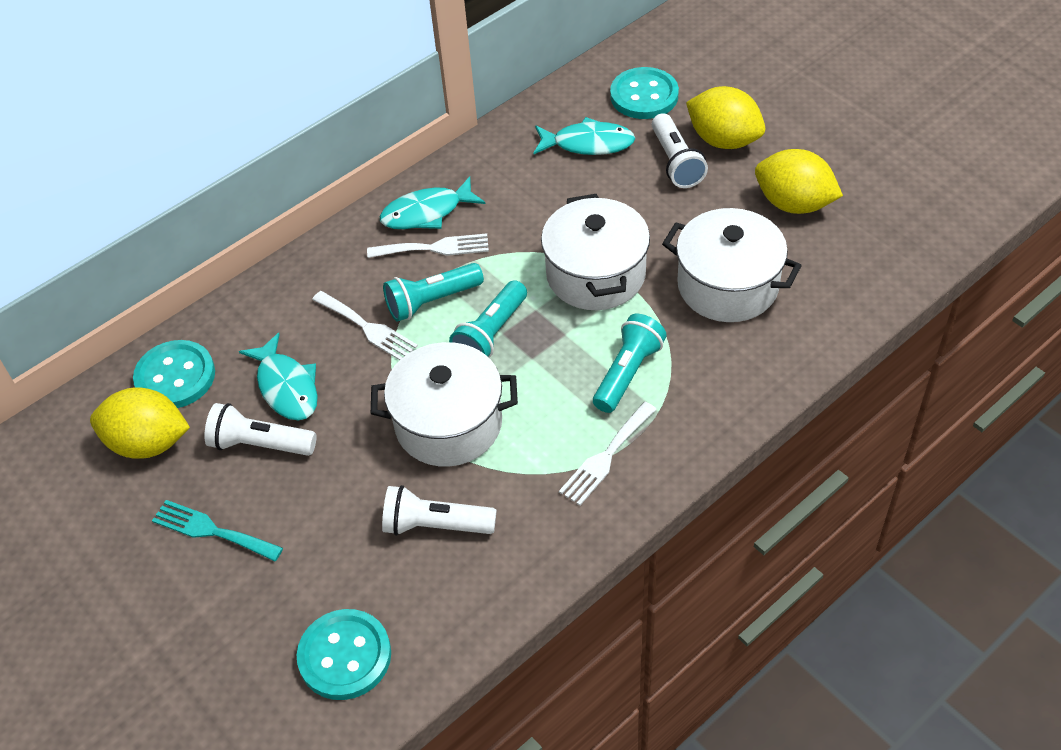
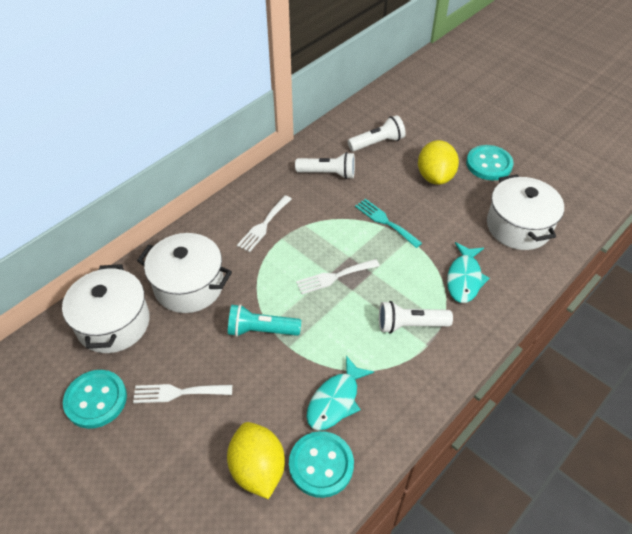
turquoise fish: [239,333,318,421] [380,176,485,229] [534,117,635,155] = 3 -> [306,355,374,430] [447,242,490,303] = 2
turquoise flashlight: [383,263,484,322] [449,280,527,358] [593,314,667,413] = 3 -> [228,304,301,337] = 1
yellow lemon: [90,387,190,459] [686,86,765,149] [755,149,843,214] = 3 -> [227,422,285,499] [418,140,459,185] = 2

